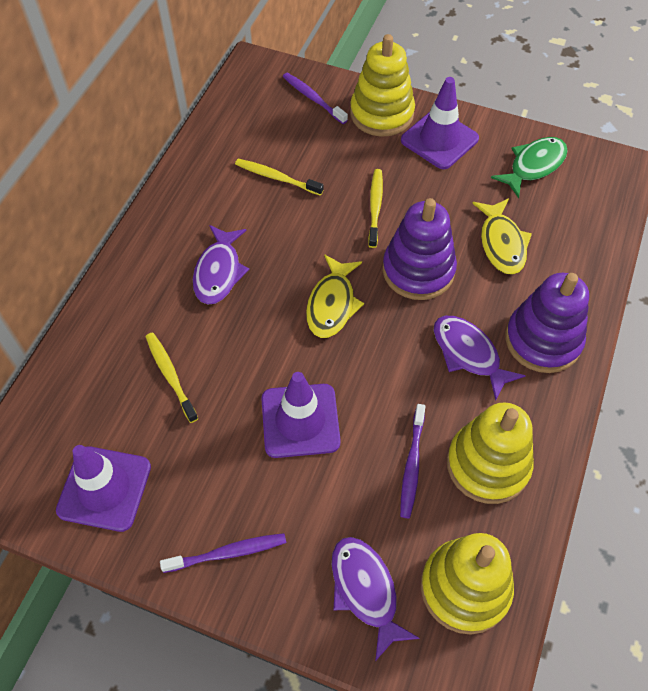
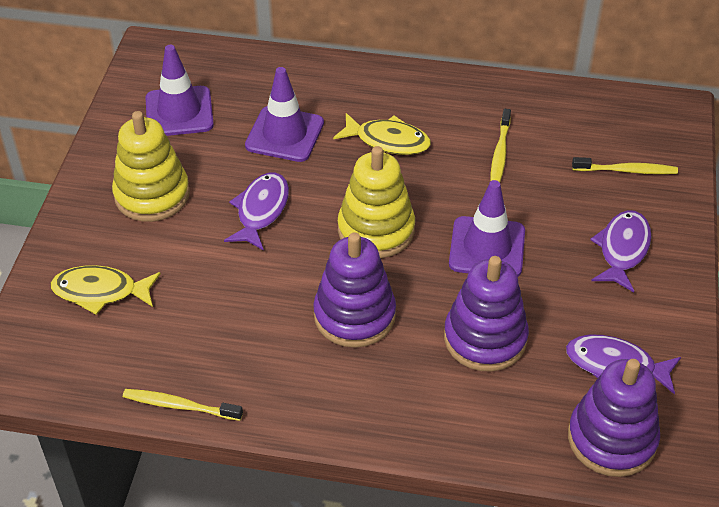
green fish: [491,137,568,198] = 1 -> none = 0
purple stacking toy: [383,198,457,300] [505,273,589,373] = 2 -> [313,232,396,348] [444,256,529,372] [568,359,660,477] = 3
purple toothbrush: [160,533,286,573] [283,73,348,124] [400,404,426,518] = 3 -> none = 0
yellow stacking toy: [350,34,415,136] [421,533,514,634] [447,402,534,504] = 3 -> [112,111,190,222] [338,146,415,258] = 2

